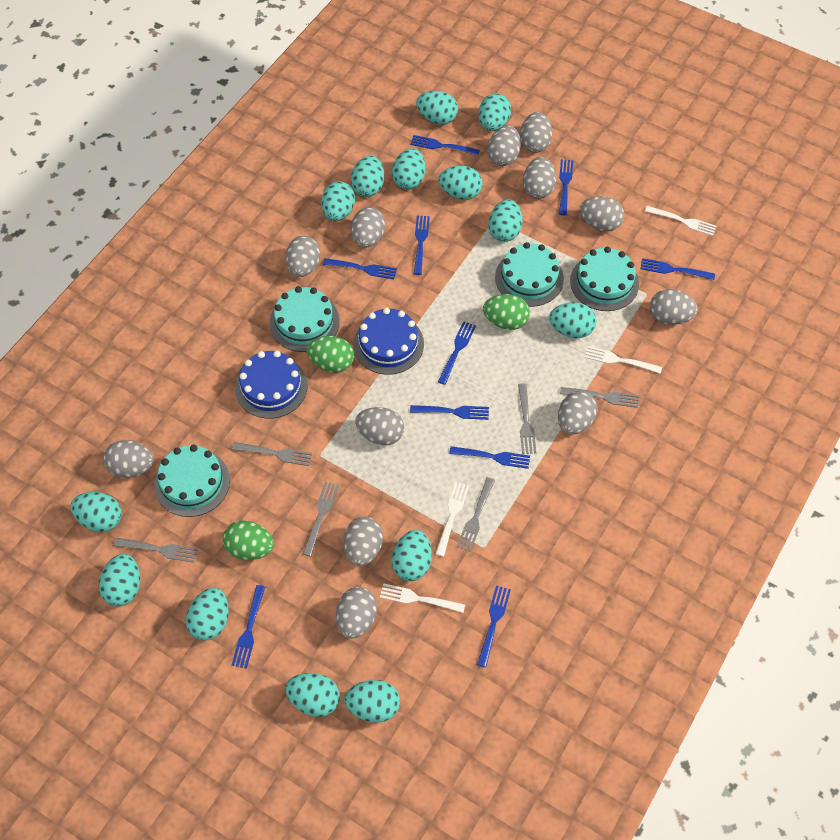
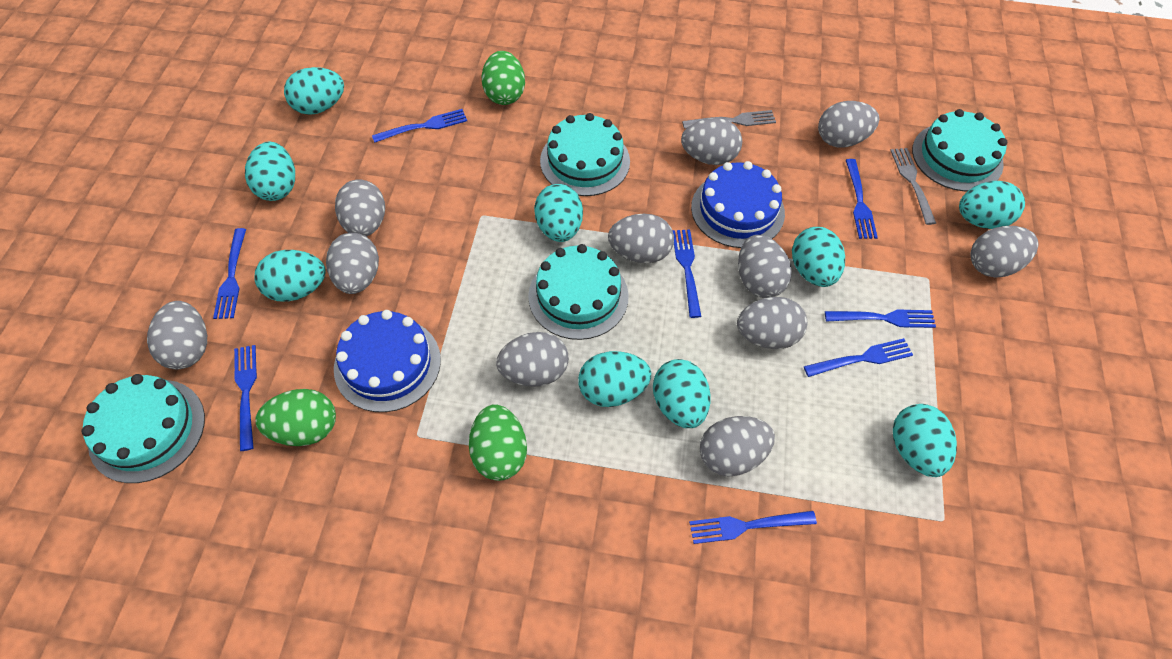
blue fork: [232,585,265,669] [323,258,397,279] [410,135,480,155] [410,405,489,420] [414,216,430,275] [438,321,476,385] [449,446,530,469] [477,585,511,667] [559,159,573,215] [640,258,715,280] = 10 -> [213,228,246,319] [234,345,257,451] [372,109,467,143] [672,230,701,318] [689,511,817,544] [804,338,913,377] [825,310,936,328] [846,159,878,239] = 8
grey egg: [103,440,154,478] [286,236,320,277] [336,587,377,639] [344,517,383,566] [351,207,385,248] [355,407,404,445] [488,125,521,166] [520,112,552,153] [523,157,556,199] [558,391,597,435] [580,196,624,232] [650,289,698,325] = 12 -> [147,301,207,369] [326,233,379,294] [335,180,385,237] [496,332,569,387] [608,214,674,264] [681,118,742,165] [700,416,775,477] [737,297,807,349] [738,235,792,298] [818,101,879,148] [970,226,1038,278] = 11
grey fork: [114,538,198,563] [232,442,312,466] [303,482,339,557] [457,477,495,552] [518,383,536,454] [560,387,639,408] = 6 -> [682,110,776,129] [890,148,936,225] = 2
turquoise egg: [71,492,122,532] [99,554,140,606] [186,588,229,641] [285,673,340,717] [321,181,355,221] [344,680,400,723] [351,156,384,197] [392,148,426,190] [392,530,432,581] [416,91,458,125] [438,166,482,200] [478,93,511,131] [488,199,523,242] [549,302,597,338] = 14 -> [245,142,295,201] [254,250,326,302] [284,67,344,115] [534,184,583,242] [578,351,651,407] [653,359,711,428] [792,227,845,287] [893,404,957,477] [959,181,1025,229] = 9
white fork: [380,583,465,613] [435,482,469,557] [584,346,662,374] [645,206,717,236] = 4 -> none = 0

